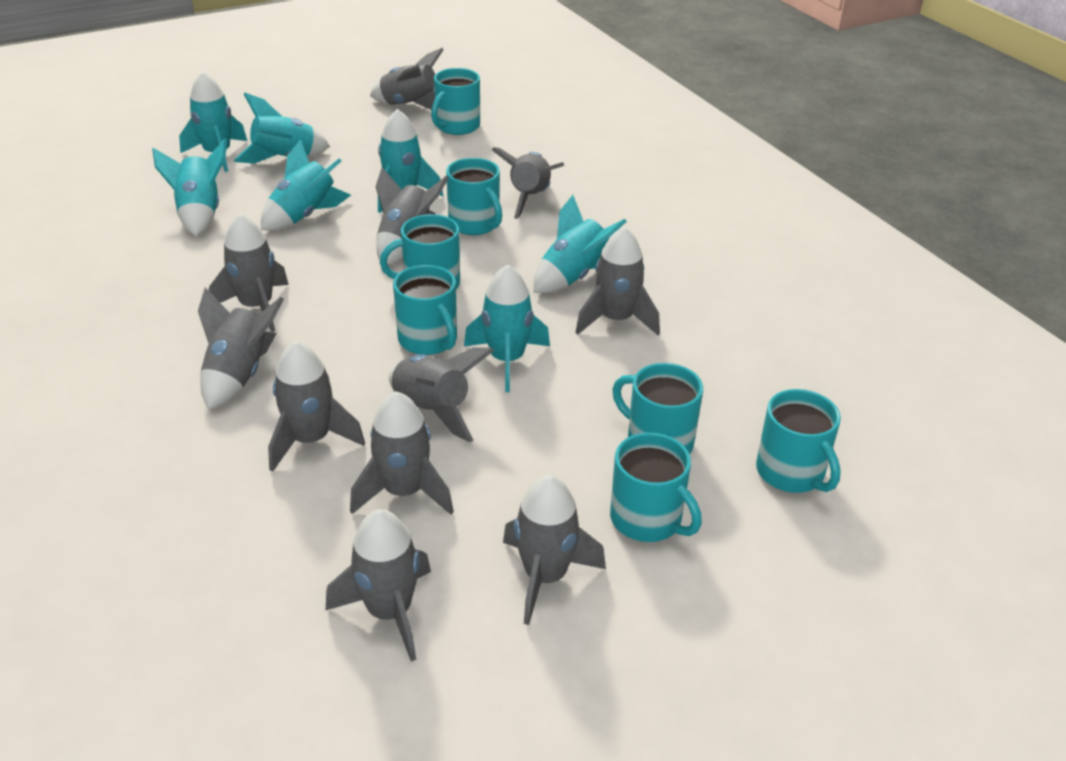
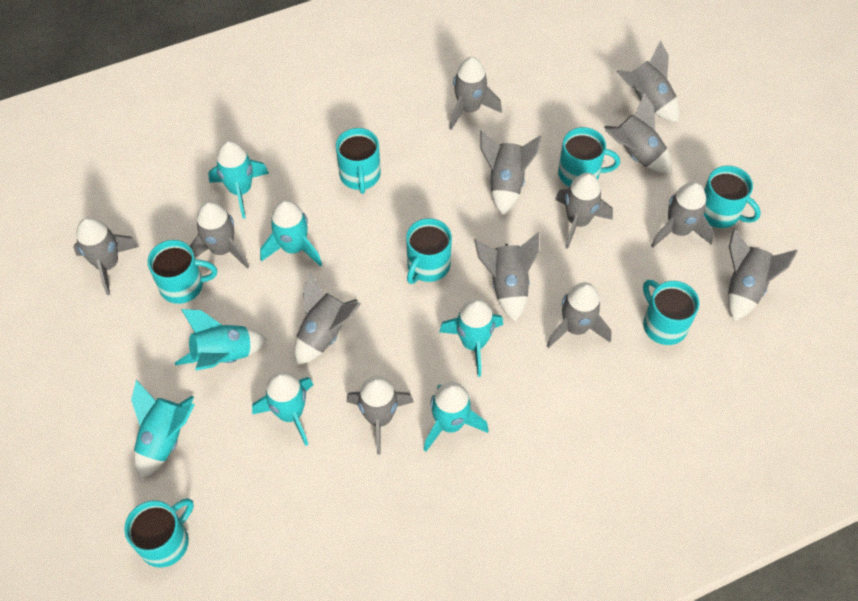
grey rocket: [198,287,284,410] [209,213,289,332] [268,341,365,472] [326,509,431,662] [350,391,454,515] [370,48,444,110] [376,167,449,265] [389,348,494,442] [492,147,564,219] [503,475,606,625] [575,227,660,335] = 11 -> [73,217,139,295] [190,201,249,269] [294,272,361,365] [347,376,414,454] [449,57,502,130] [474,232,539,322] [480,130,541,215] [547,282,612,348] [555,173,613,249] [604,93,672,173] [617,40,679,122] [651,182,714,248] [728,229,798,321] = 13

